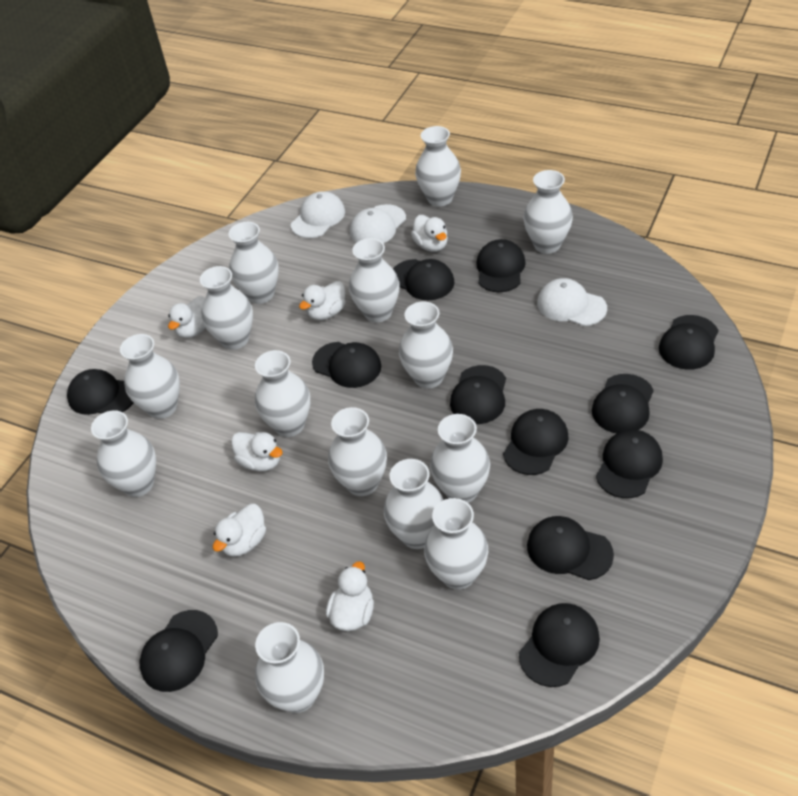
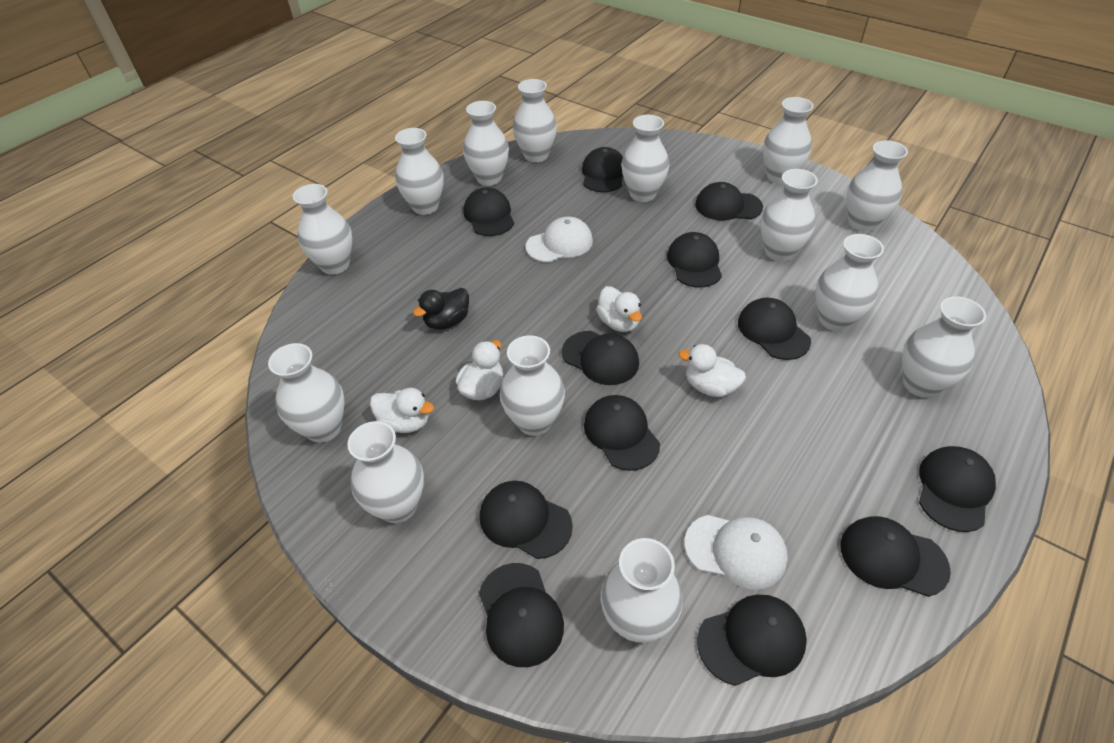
black duck: none = 0 -> [413,288,469,330] = 1
white cap: [291,191,345,238] [350,204,406,243] [537,278,607,326] = 3 -> [526,217,593,263] [684,515,788,590] = 2
white duck: [168,296,206,338] [213,504,266,557] [231,432,283,472] [299,281,346,320] [326,561,374,631] [411,215,448,252] = 6 -> [370,388,434,433] [456,340,503,400] [596,286,642,332] [678,344,746,397] = 4

